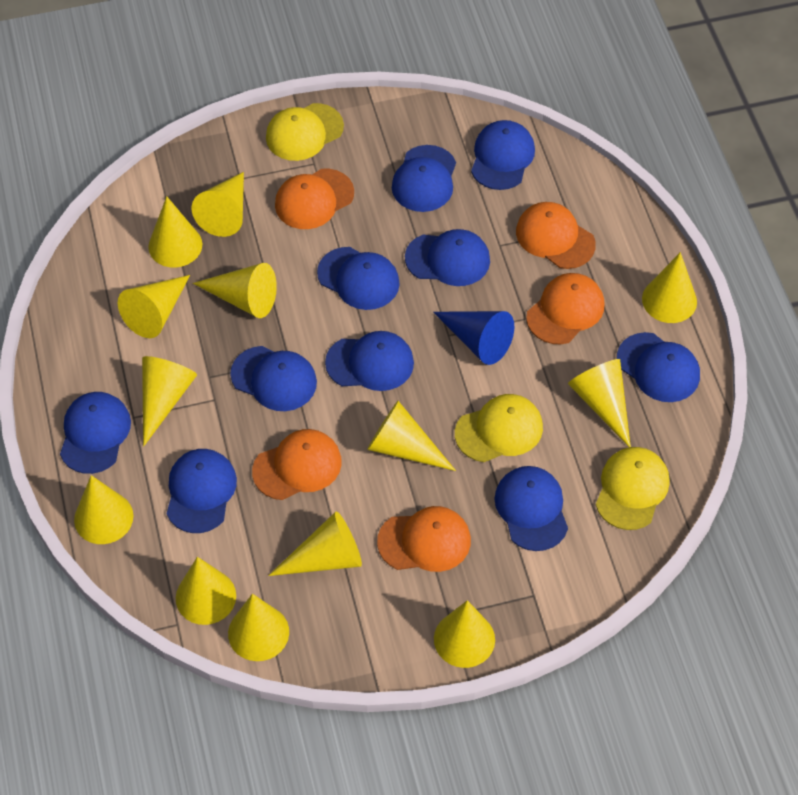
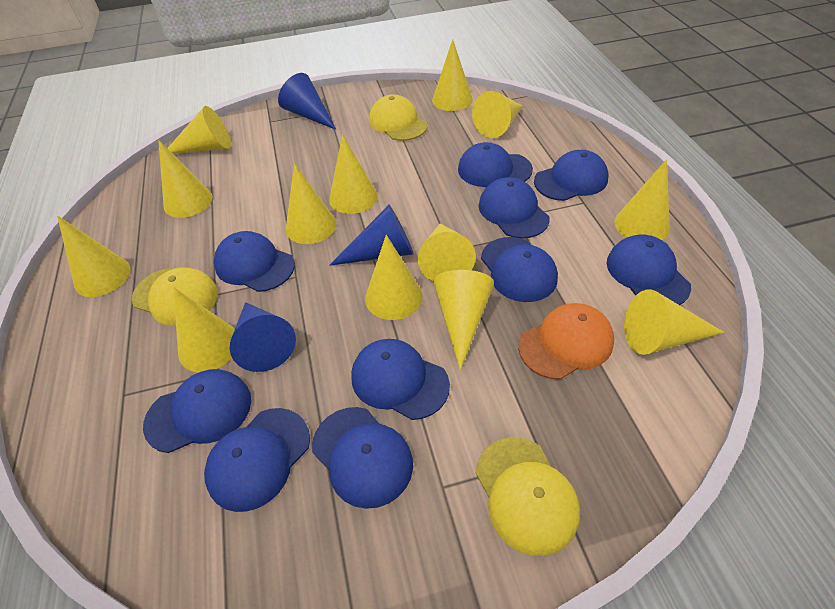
blue cone: [433,311,514,365] = 1 -> [230,302,296,372] [278,73,336,130] [329,205,414,266] = 3
orange cap: [252,429,342,500] [275,169,354,229] [377,506,471,572] [516,202,596,269] [526,273,604,345] = 5 -> [518,303,614,380] = 1

